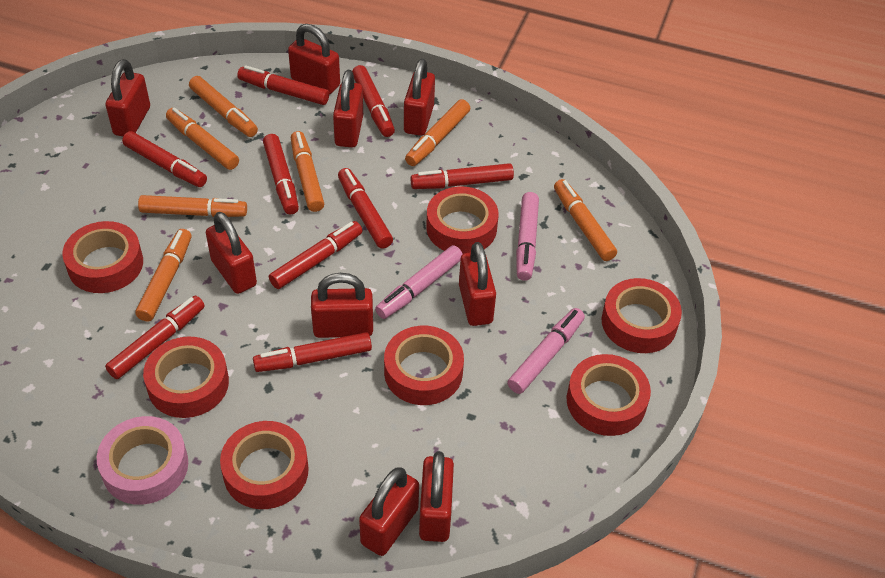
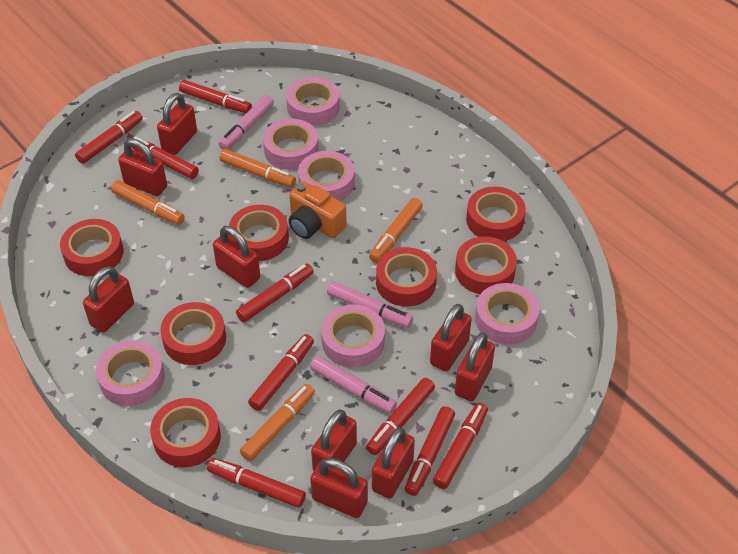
orange camera: none = 0 -> [289,181,347,239] = 1
orange marker: [135,229,192,322] [138,195,247,217] [166,108,239,170] [189,76,258,137] [291,131,324,212] [405,99,470,166] [554,179,617,261] = 7 -> [111,180,185,225] [219,149,296,187] [240,384,315,461] [369,198,423,263] = 4
pink tape: [97,416,188,505] = 1 -> [96,340,165,406] [263,119,319,170] [286,77,340,126] [298,151,355,201] [321,305,385,368] [475,283,539,345] = 6

